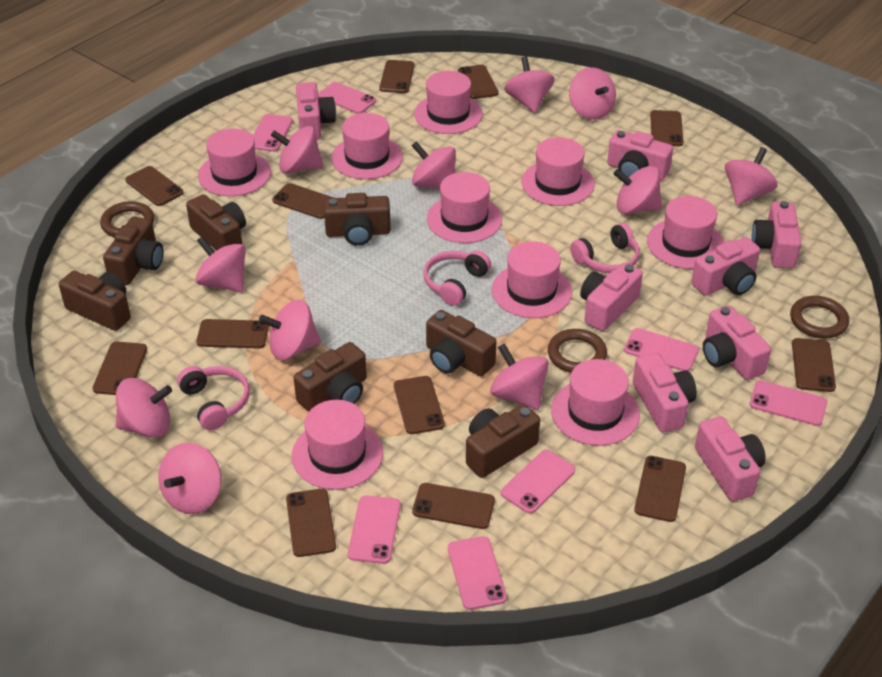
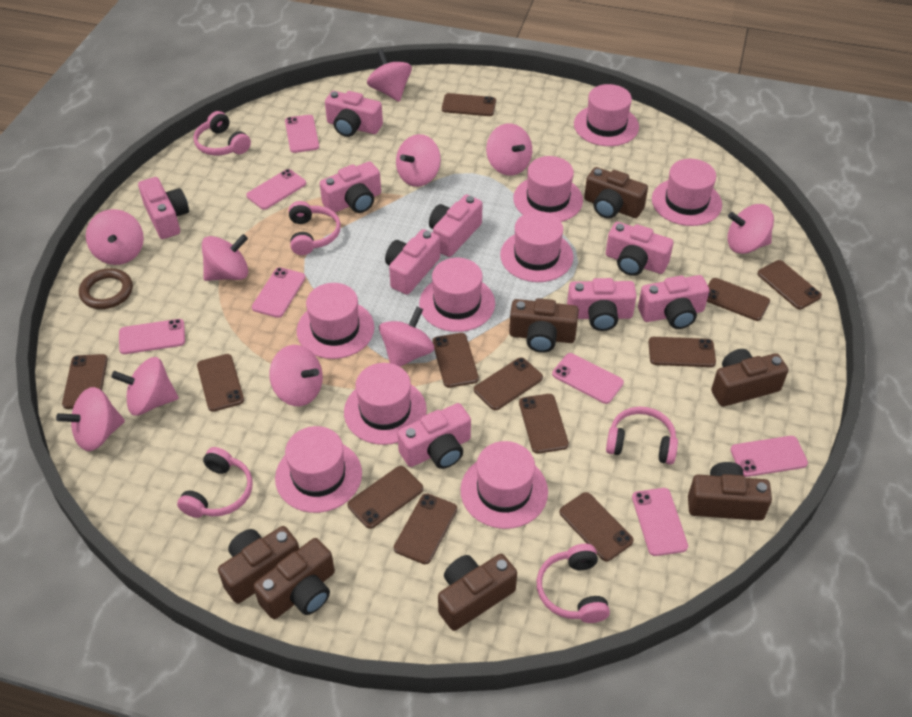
brown ring: [100,201,154,237] [548,329,607,373] [790,296,849,338] = 3 -> [79,268,133,309] = 1
pink camera: [296,82,336,139] [580,263,643,331] [607,130,673,180] [633,353,697,433] [691,237,760,296] [695,416,766,502] [703,305,771,380] [751,201,802,268] = 8 -> [138,177,189,239] [320,161,381,213] [325,91,383,137] [385,229,440,295] [397,403,471,469] [429,195,482,257] [567,278,637,331] [606,222,673,276] [638,275,709,329] = 9
pink headphones: [177,366,250,430] [423,250,491,306] [570,223,640,273] = 3 -> [177,447,253,518] [193,111,251,156] [289,201,341,255] [537,544,610,623] [606,407,678,465] = 5
pink spinning top: [116,378,172,438] [158,443,221,514] [195,236,246,293] [259,300,321,360] [271,126,324,173] [411,141,456,189] [490,343,549,410] [504,56,555,113] [569,67,616,120] [613,166,662,214] [725,147,777,205] = 11 -> [56,387,125,451] [86,209,144,265] [111,357,179,416] [202,234,248,281] [269,345,323,406] [367,50,412,102] [379,307,435,367] [396,134,441,187] [486,124,532,176] [727,204,774,254] = 10

